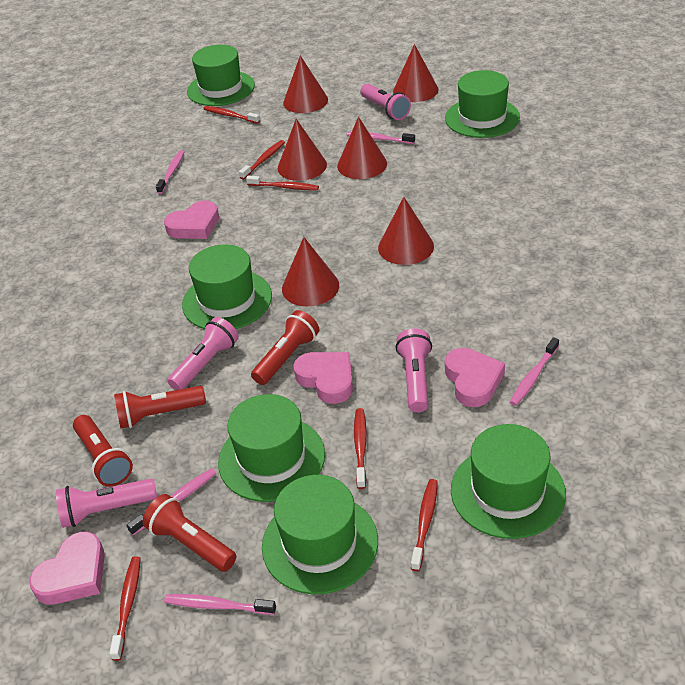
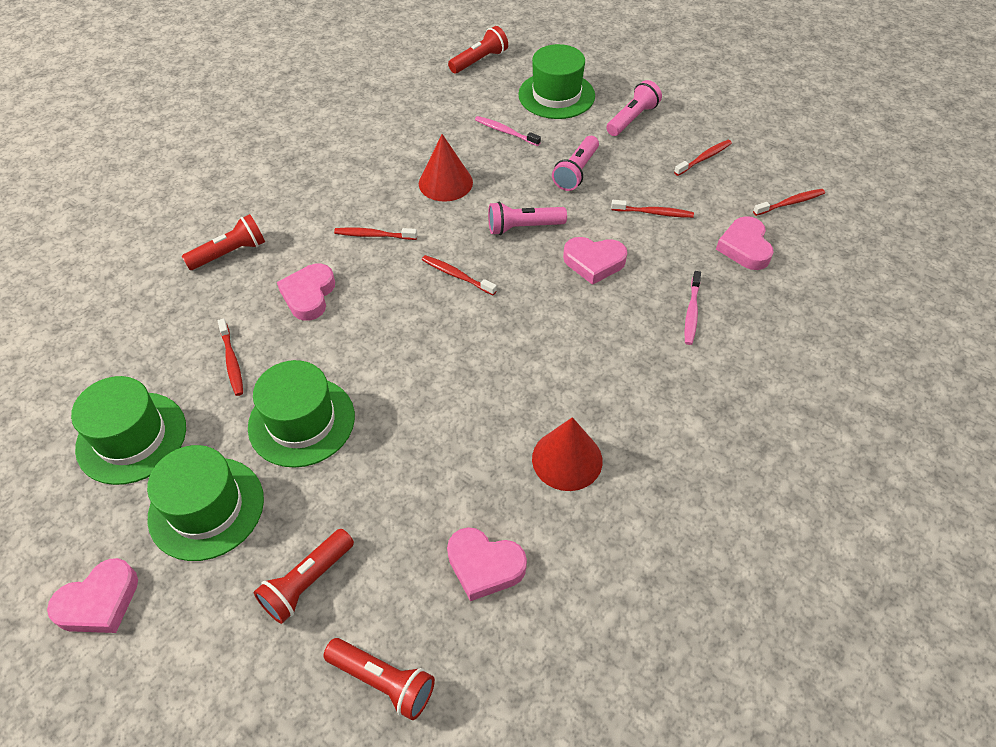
green hat: [182,244,272,329] [187,45,255,106] [218,394,325,502] [262,475,378,594] [445,70,520,138] [451,424,566,539] = 6 -> [71,376,186,485] [147,445,264,561] [248,360,355,468] [518,44,595,119] = 4
pink flashlight: [56,479,157,528] [167,317,239,390] [360,84,411,120] [395,328,432,412] = 4 -> [488,202,567,235] [552,136,599,191] [606,80,662,136] = 3
pink heart: [29,532,105,605] [164,200,219,239] [293,352,353,404] [445,348,505,407] = 4 -> [47,558,138,633] [277,263,335,321] [447,527,527,601] [563,237,627,285] [716,216,773,270] = 5
pink toothbrush: [126,468,216,536] [156,150,184,194] [164,594,276,615] [347,132,415,144] [510,337,559,406] = 5 -> [475,116,541,146] [685,271,701,345] = 2
red cone: [278,119,327,181] [282,237,339,307] [283,56,328,113] [337,117,387,179] [378,197,434,265] [393,44,439,102] = 6 -> [419,134,473,202] [532,417,603,491] = 2

